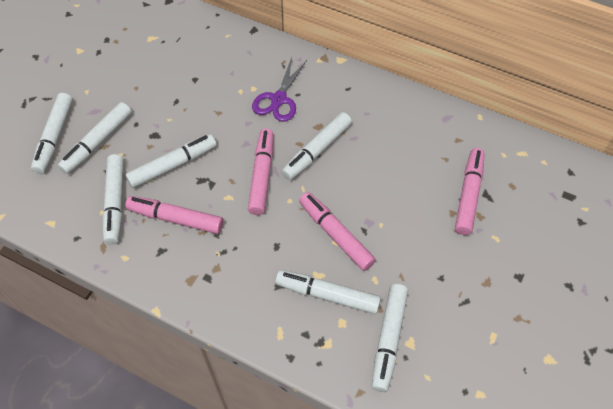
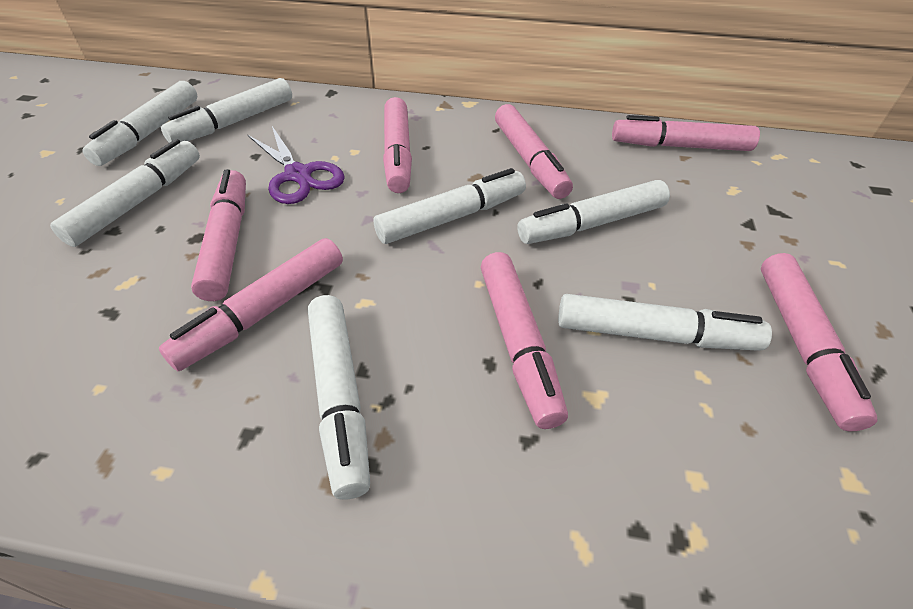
pink marker: [125,196,223,234] [248,129,273,215] [299,192,376,271] [455,148,485,235] = 4 -> [159,238,343,371] [191,169,246,301] [383,97,412,193] [481,252,568,429] [495,104,573,199] [612,115,760,151] [761,253,877,431] = 7

